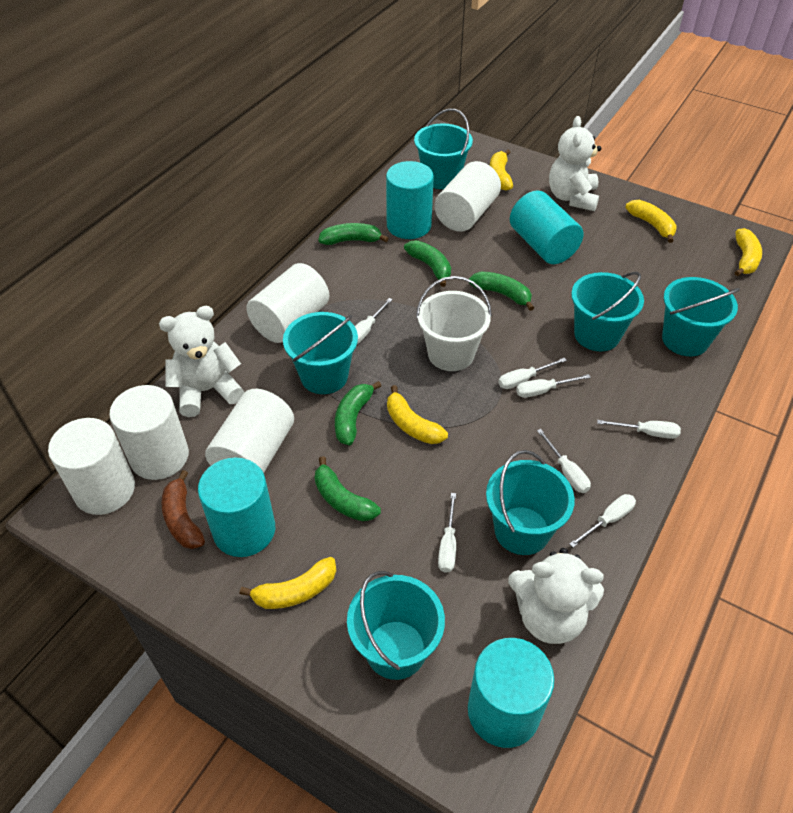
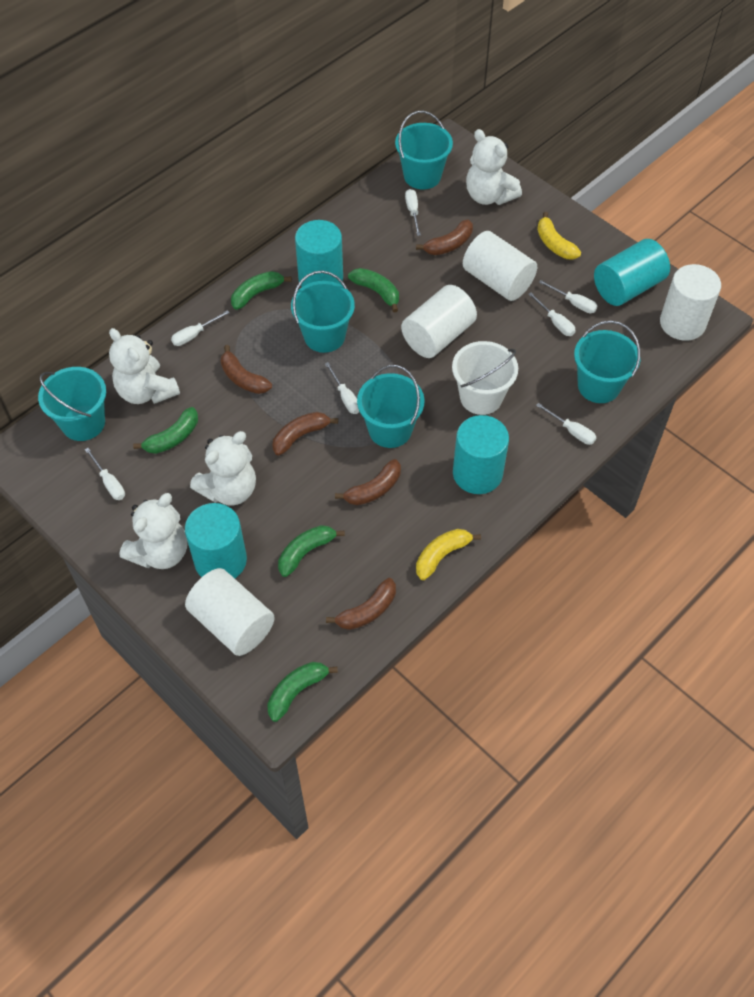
brown banana: [161,470,205,549] = 1 -> [221,345,272,394] [272,412,338,455] [326,578,396,630] [335,459,401,505] [416,220,473,255] = 5
turquoise bucket: [283,312,358,394] [347,571,445,680] [414,108,473,189] [486,450,575,555] [571,272,644,351] [662,277,740,356] = 6 -> [38,367,106,441] [291,271,355,353] [357,365,425,448] [395,111,453,190] [574,321,640,403] = 5
white cylinder: [48,418,135,515] [109,385,189,480] [205,389,294,473] [246,263,329,343] [434,161,501,232] = 5 -> [185,568,275,656] [401,285,477,358] [463,231,537,301] [660,264,721,341] = 4
white teddy bear: [159,306,244,417] [508,548,604,644] [549,116,601,211] = 3 -> [109,328,180,404] [120,493,187,569] [190,431,256,505] [466,129,522,205] = 4
yellow banana: [240,557,336,609] [387,385,448,444] [490,149,513,191] [625,200,677,243] [735,228,762,276] = 5 -> [416,529,481,580] [537,212,581,259] = 2

